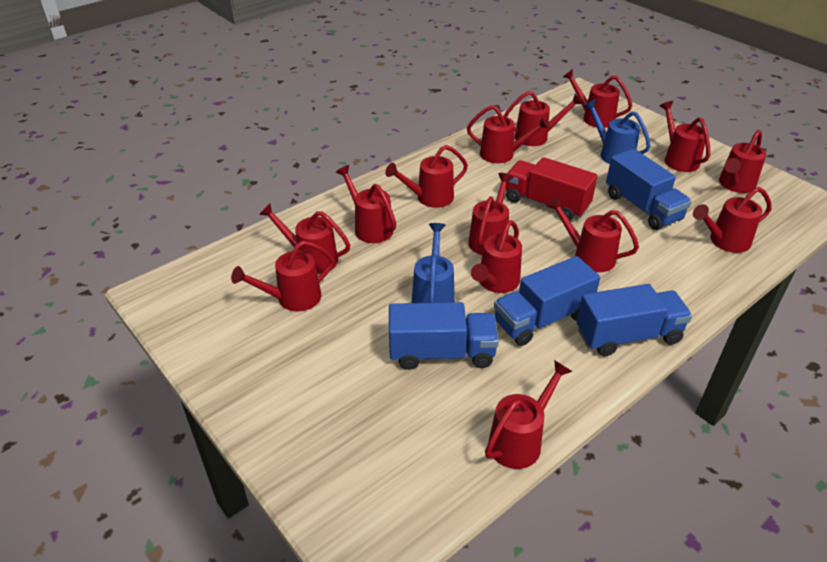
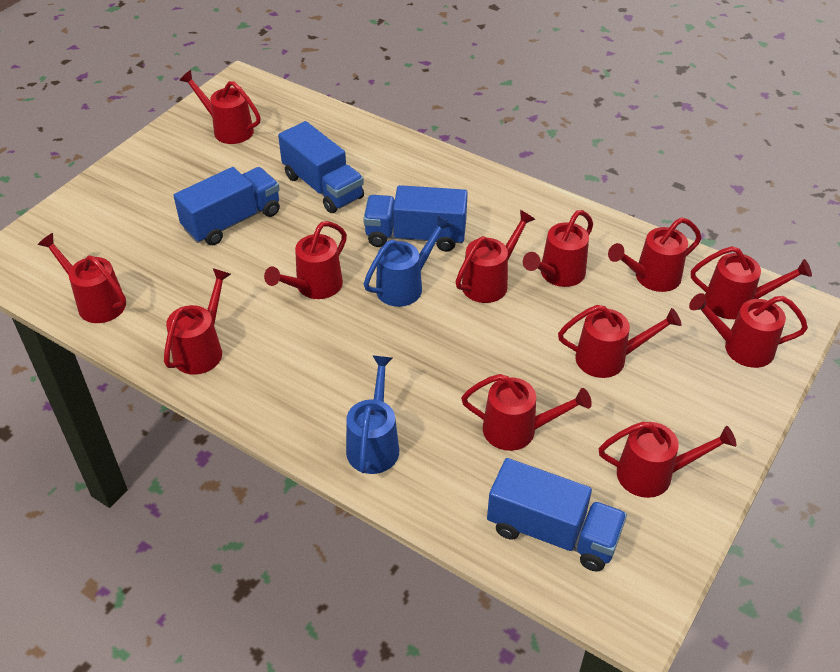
red truck: [506,157,598,221] = 1 -> none = 0
red watering can: [231,240,335,311] [259,203,350,274] [336,165,396,243] [385,145,468,208] [467,105,550,163] [468,173,513,255] [471,220,522,293] [485,360,572,469] [504,91,583,146] [547,197,639,272] [563,69,632,128] [660,101,710,172] [693,187,772,253] [719,130,766,193] = 14 -> [38,233,126,323] [164,268,231,375] [179,70,261,144] [264,221,347,299] [455,210,536,303] [461,374,592,451] [523,210,593,287] [558,305,681,378] [598,422,736,498] [608,217,701,292] [689,293,808,368] [691,246,812,319] = 12

